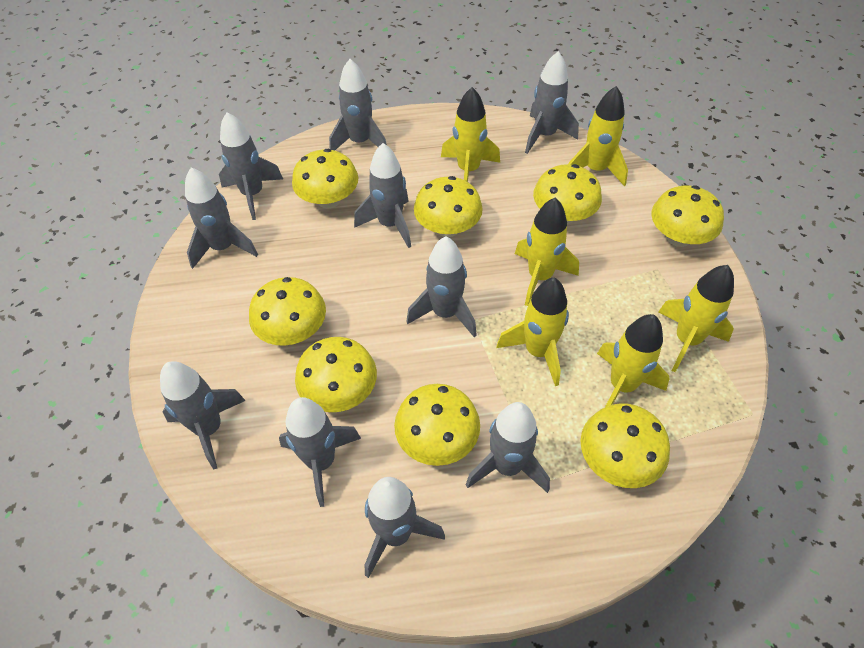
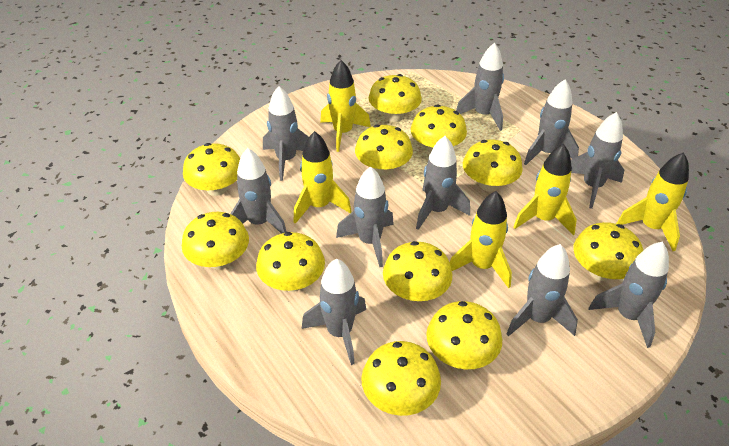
yellow mushroom: [249,277,326,346] [292,149,358,209] [295,337,377,412] [394,384,480,466] [414,176,483,237] [533,164,602,224] [580,403,670,488] [651,185,724,247] = 8 -> [182,212,249,269] [183,143,240,196] [256,232,325,292] [355,124,413,176] [361,341,441,416] [369,74,422,122] [383,241,452,302] [411,104,467,153] [426,301,502,369] [463,139,523,192] [573,222,643,281] = 11
yellow rocket: [441,87,500,182] [496,278,569,386] [515,198,579,306] [569,86,628,186] [597,314,669,407] [658,265,734,372] = 6 -> [293,131,352,224] [320,60,371,152] [450,191,512,288] [513,144,577,235] [616,152,689,251] = 5

